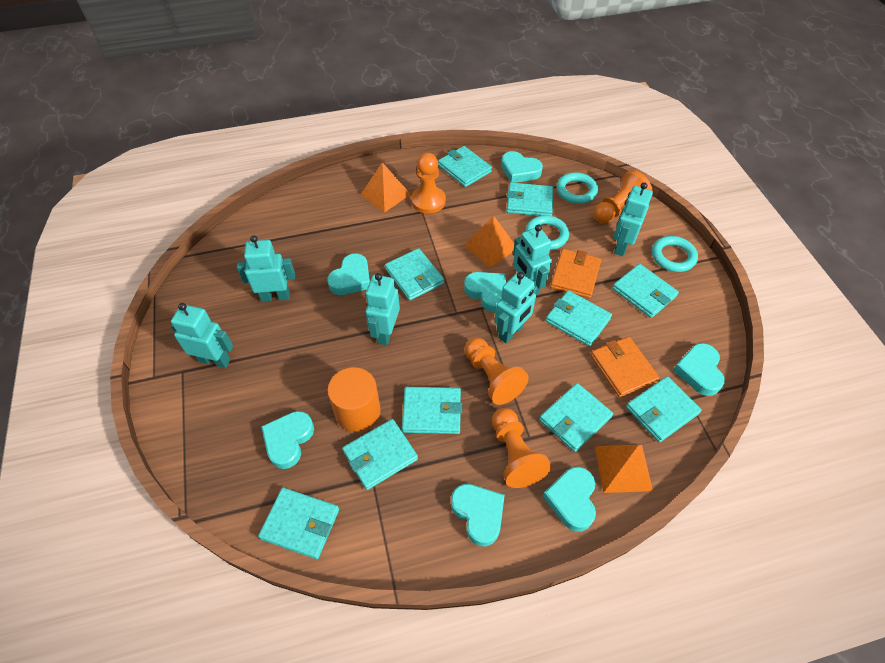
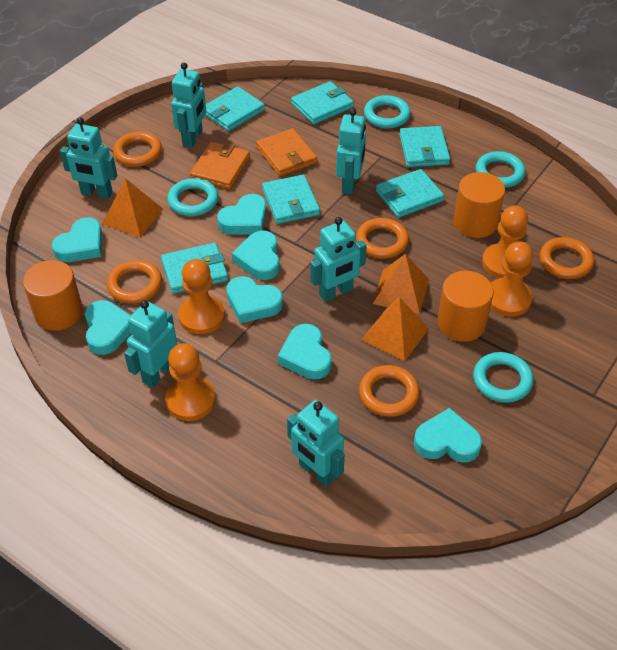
orange cylinder: [328,367,381,432] = 1 -> [23,260,83,331] [437,271,493,342] [453,172,505,238] = 3
orange ring: none = 0 -> [107,260,162,304] [113,131,162,167] [356,218,409,259] [359,365,420,417] [540,237,594,279] = 5
turquoise ring: [525,215,569,250] [557,172,598,204] [652,236,698,272] = 3 -> [167,178,218,216] [364,95,411,128] [473,352,534,403] [476,151,526,188] = 4
turquoise wallet: [258,488,339,559] [342,419,418,490] [385,248,444,300] [402,387,462,434] [438,146,492,187] [507,183,553,216] [539,383,613,452] [546,290,612,346] [612,264,679,318] [626,376,702,442] = 10 -> [161,243,228,294] [205,86,265,131] [262,175,320,224] [291,81,354,124] [376,169,444,218] [399,126,450,167] = 6

